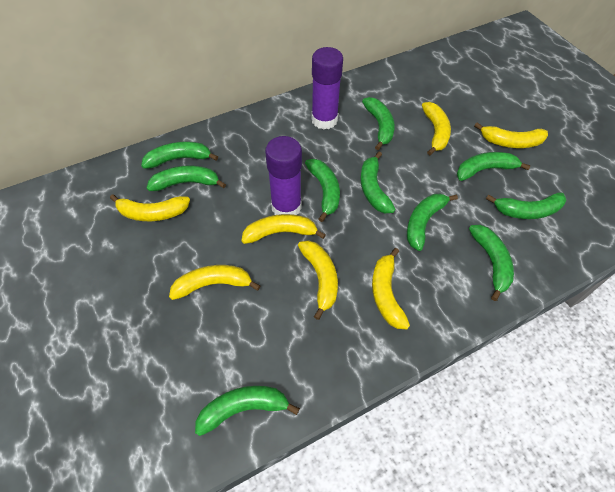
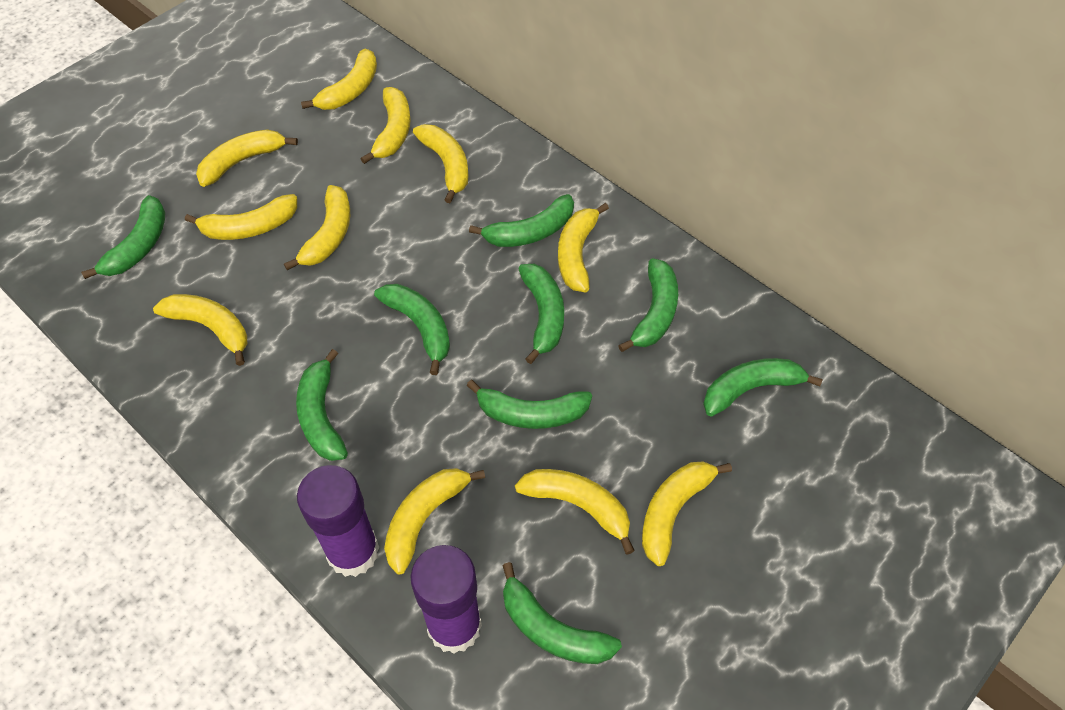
green banana: [141,142,218,169] [147,165,226,191] [195,386,300,436] [305,159,340,222] [360,151,396,213] [362,97,395,150] [407,194,458,251] [457,152,531,181] [469,225,514,301] [486,192,566,219] = 10 -> [81,195,165,279] [296,349,348,461] [374,284,450,375] [466,380,592,429] [469,194,574,247] [502,562,622,664] [519,264,564,364] [618,258,678,352] [703,358,823,417] = 9
yellow banana: [110,194,190,221] [169,265,260,300] [241,214,326,244] [298,240,338,320] [372,248,410,329] [422,102,451,155] [474,122,548,148] = 7 -> [153,294,247,366] [185,194,297,240] [196,129,298,187] [284,185,350,270] [301,48,377,110] [361,87,411,164] [384,468,485,574] [413,124,468,203] [515,469,635,555] [558,203,609,292] [642,461,732,566] = 11

